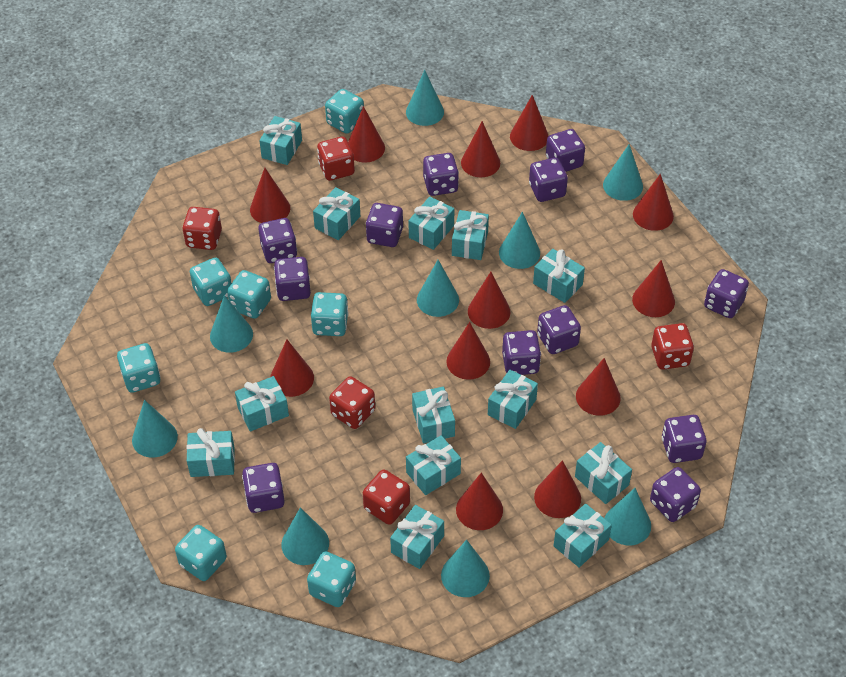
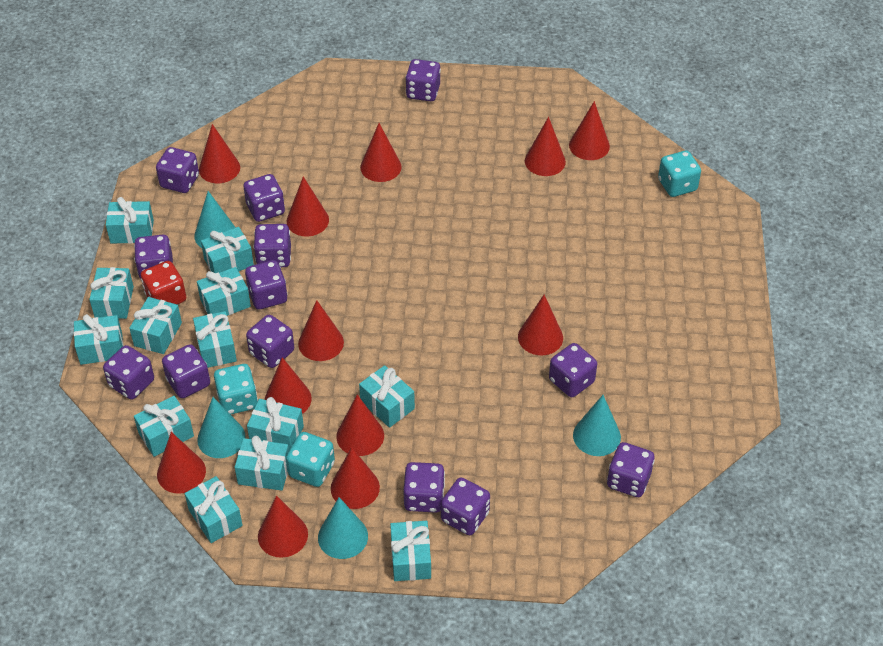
purple dice: [242,463,285,513] [258,218,297,263] [274,257,311,301] [366,203,403,247] [423,153,459,196] [502,330,541,375] [529,158,568,202] [537,305,581,354] [546,129,585,172] [650,467,701,522] [662,415,706,463] [704,269,749,318] = 12 -> [103,345,154,400] [134,235,173,279] [156,147,199,193] [162,344,210,398] [243,174,285,222] [245,260,288,310] [246,315,294,368] [254,224,291,267] [403,462,445,513] [405,59,441,101] [441,477,490,535] [549,343,597,397] [607,442,655,497] = 13
red dice: [182,207,222,250] [317,136,355,181] [329,376,375,429] [363,470,410,525] [651,323,694,370] = 5 -> [141,261,186,305] = 1
turquoise cone: [132,400,178,458] [210,295,253,353] [281,507,329,565] [406,70,444,126] [417,260,459,317] [441,540,490,597] [499,212,540,269] [603,144,643,201] [604,488,651,545] = 9 -> [194,191,236,248] [197,397,245,458] [318,497,368,559] [573,395,621,456] = 4
turquoise dice: [117,343,160,393] [175,525,227,581] [190,257,232,306] [227,270,271,319] [307,551,356,607] [311,292,349,336] [325,89,364,134] = 7 -> [214,364,258,415] [286,432,335,487] [658,151,701,197] = 3

